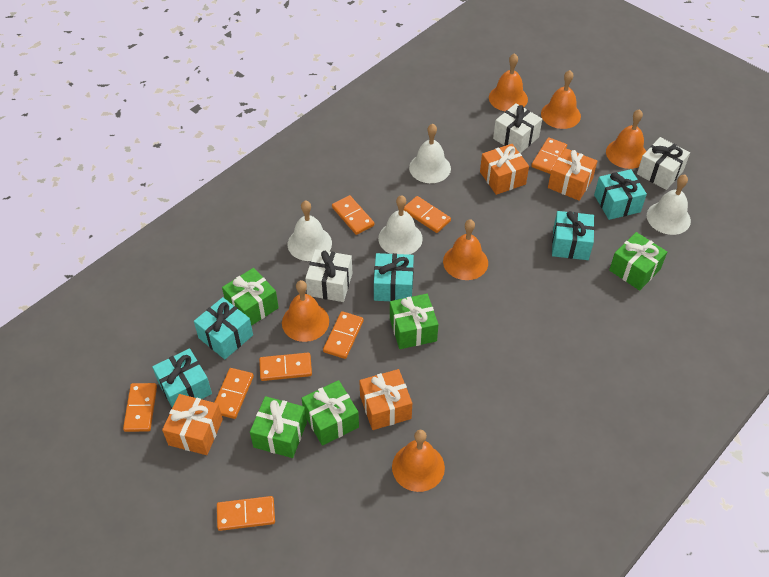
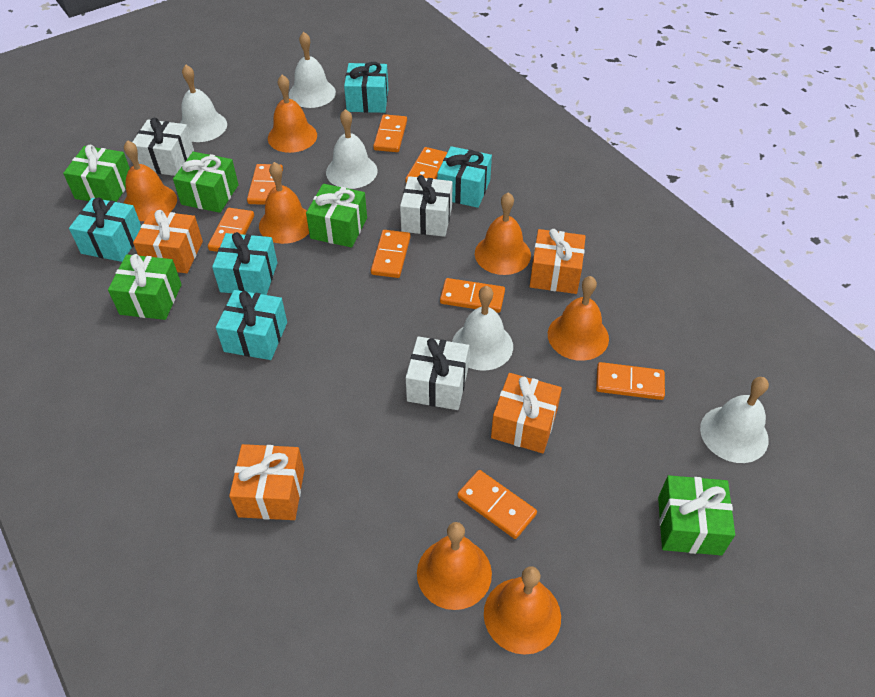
orange bell: [282,280,329,342] [392,430,445,492] [443,219,488,280] [489,53,528,111] [541,70,581,129] [606,109,646,169] = 6 -> [124,140,177,221] [259,162,309,244] [268,75,317,153] [417,522,492,610] [475,192,531,275] [484,566,561,655] [548,276,609,361] = 7
white bell: [288,200,332,261] [378,195,423,255] [409,124,451,183] [647,174,691,235] = 4 -> [180,65,227,142] [289,32,336,108] [326,109,377,189] [452,286,513,371] [700,377,769,463] = 5

